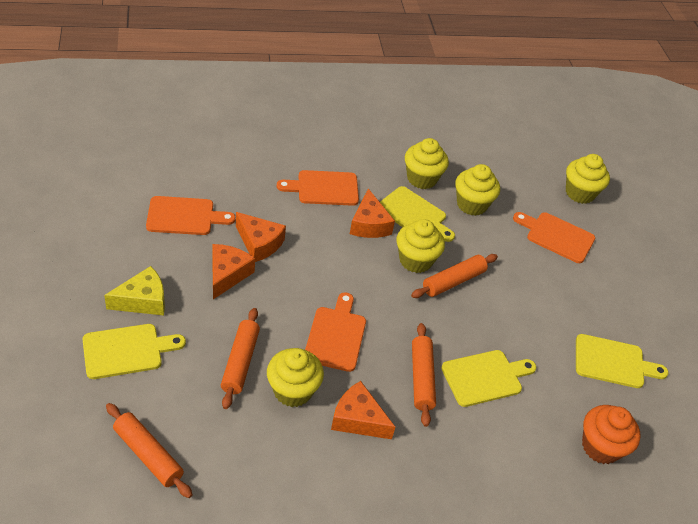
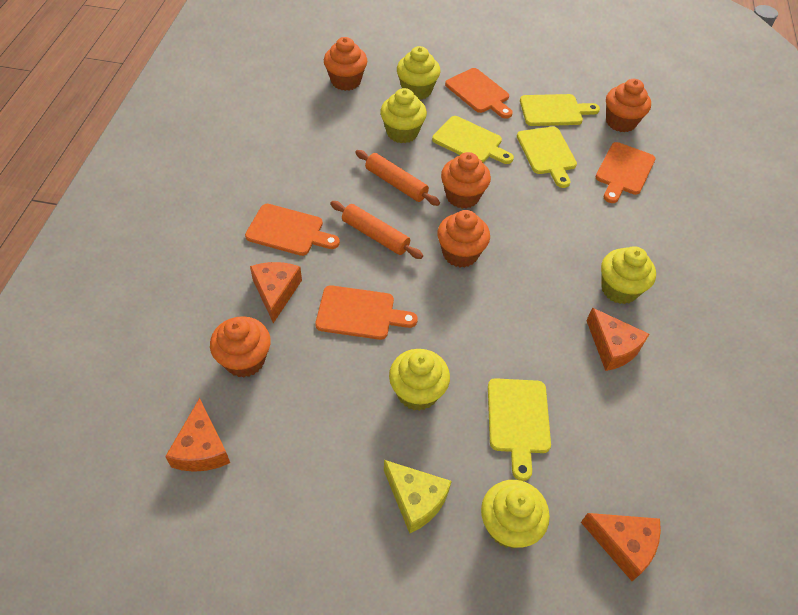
orange cupcake: [582,405,641,464] = 1 -> [210,316,271,377] [324,37,367,91] [437,210,490,268] [441,152,491,209] [606,79,651,133] = 5
orange rolling pin: [106,403,193,498] [221,308,260,409] [411,254,498,298] [412,323,436,427] = 4 -> [330,201,423,259] [355,150,440,206] = 2

